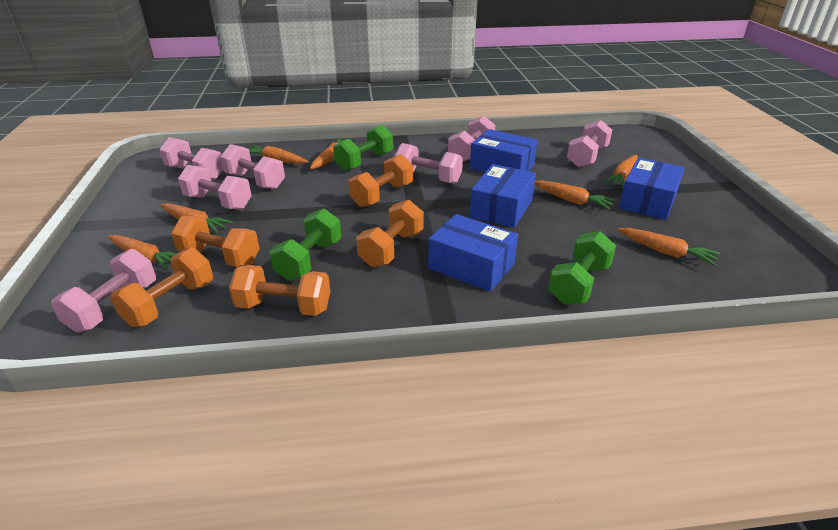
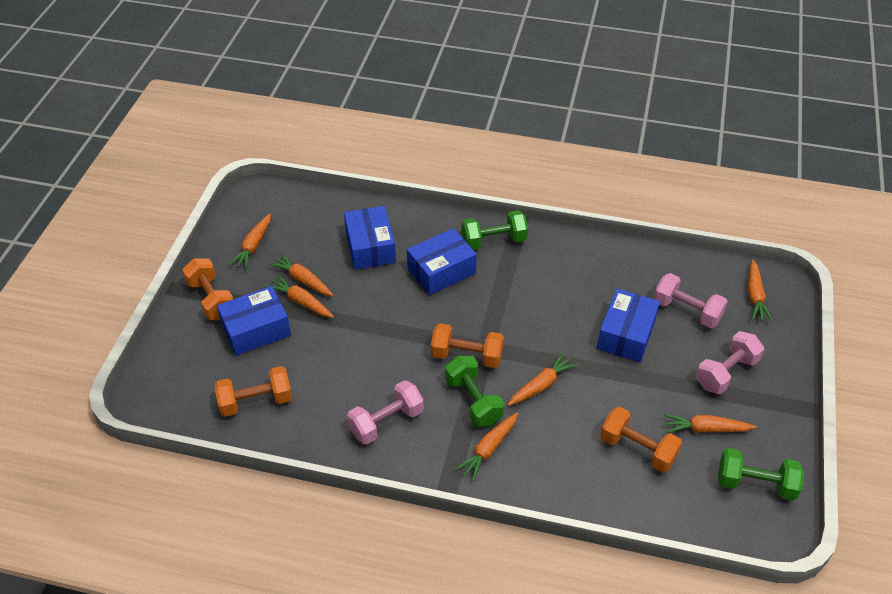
orange dumbbell: [110,248,213,327] [171,216,260,267] [229,265,330,316] [348,154,413,207] [356,200,424,267] = 5 -> [182,258,233,320] [214,366,292,417] [431,323,504,368] [600,407,682,473] = 4
pink dumbbell: [51,249,156,332] [159,137,223,180] [178,165,252,210] [220,144,285,189] [394,143,463,184] [448,116,495,161] [567,120,612,168] = 7 -> [347,380,424,445] [653,273,728,328] [696,331,764,394] = 3

